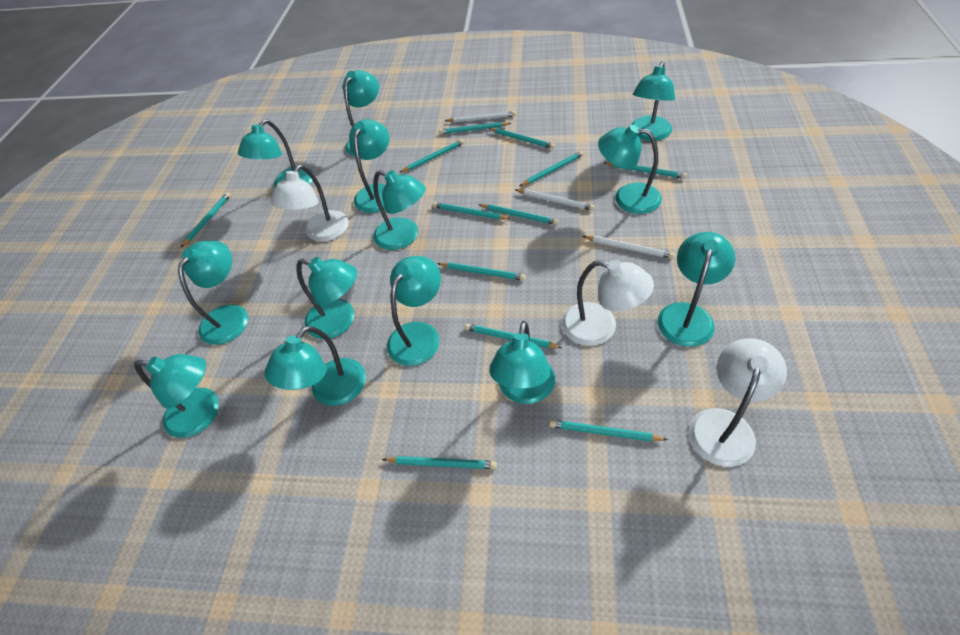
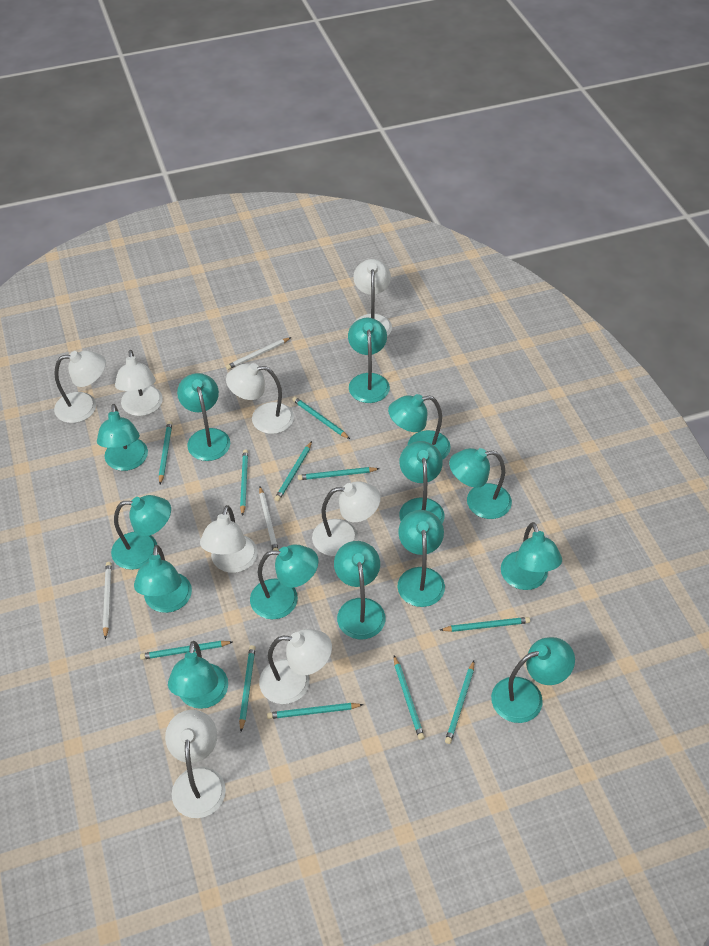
turquoise lamp: [134,354,219,438] [178,241,248,345] [238,120,313,187] [265,326,366,406] [296,257,357,339] [343,70,379,157] [349,119,390,213] [373,170,426,250] [387,256,441,366] [489,321,555,404] [598,125,662,214] [631,61,675,141] [657,232,736,347] = 13 -> [97,404,148,471] [111,495,171,570] [134,545,192,613] [168,641,228,709] [177,373,230,461] [250,544,318,619] [334,541,386,639] [348,318,390,403] [388,394,451,460] [398,510,445,607] [399,441,444,524] [449,448,512,519] [491,637,575,723] [501,522,562,590] = 14
turquoise pencil: [181,192,231,247] [382,456,497,469] [399,139,464,173] [433,202,511,220] [437,262,525,281] [439,122,511,134] [464,324,562,348] [479,204,559,225] [488,128,555,149] [520,151,584,186] [549,420,668,442] [603,162,687,179] = 12 -> [140,641,232,660] [159,421,172,484] [239,645,256,732] [240,449,248,516] [267,703,363,719] [275,441,312,501] [292,397,350,439] [298,467,380,480] [394,655,425,740] [440,617,530,632] [445,661,474,744] = 11
white lamp: [271,165,349,242] [562,260,654,346] [689,338,787,467] = 3 -> [54,350,106,423] [115,350,163,416] [165,710,226,818] [200,505,258,573] [226,363,294,434] [259,629,332,704] [312,481,381,556] [353,259,392,336] = 8

